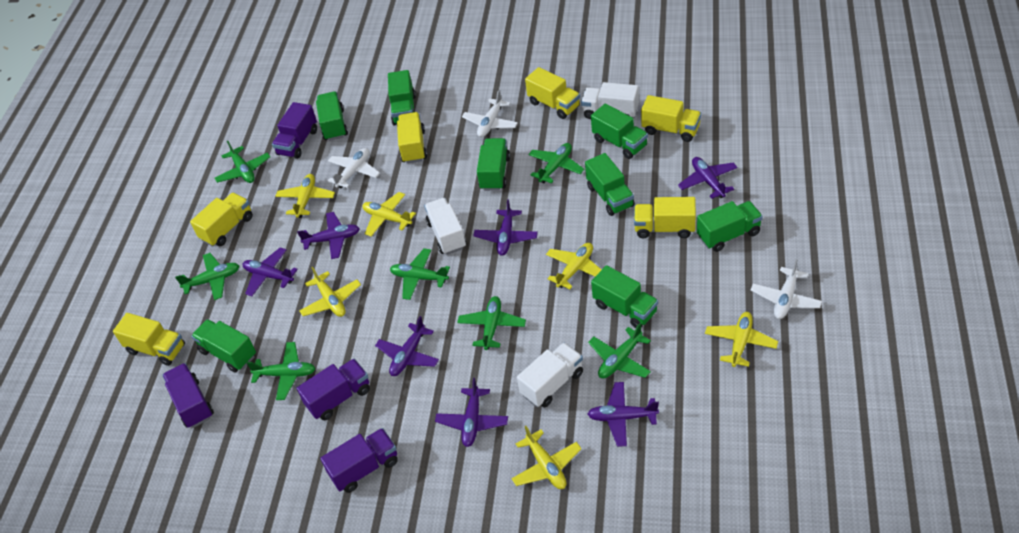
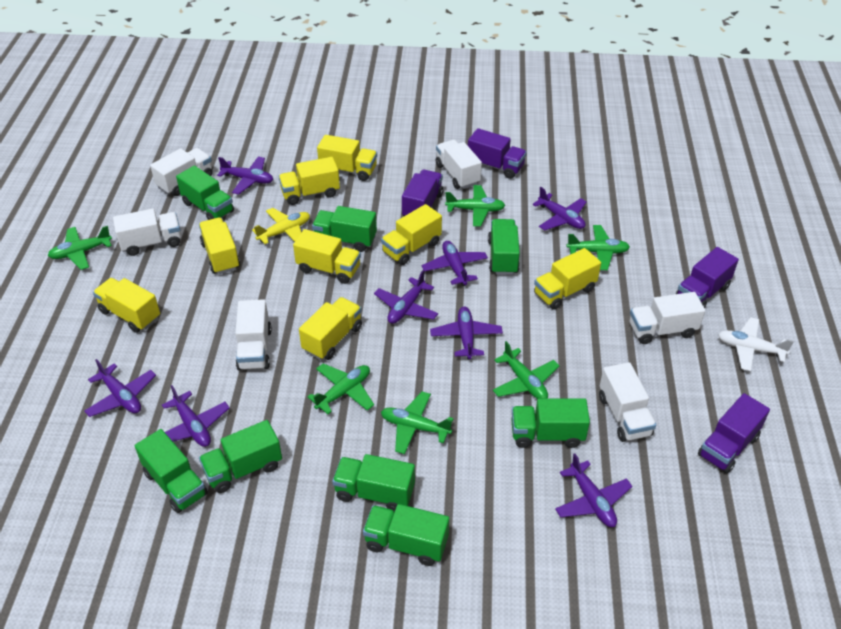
green plane: [175,253,239,300] [215,141,270,183] [246,342,316,400] [390,248,450,300] [457,296,526,350] [528,143,584,184] [588,323,651,379] = 7 -> [48,226,112,270] [308,364,374,414] [381,392,453,454] [445,185,505,227] [493,341,559,399] [566,225,630,270] = 6
purple plane: [243,247,298,296] [297,212,360,259] [375,316,439,376] [435,378,508,447] [473,199,538,255] [588,382,659,447] [678,157,738,199] = 7 -> [84,359,156,417] [162,385,230,447] [217,156,273,194] [374,270,438,324] [422,241,488,286] [430,307,503,359] [533,187,587,230] [555,454,632,527] = 8
white plane: [328,148,380,188] [462,90,518,137] [751,259,822,319] = 3 -> [718,317,794,371] = 1
white truck: [424,198,467,255] [517,343,583,407] [581,82,639,119] = 3 -> [113,208,181,256] [150,148,213,196] [235,299,272,371] [436,140,482,189] [599,362,656,442] [630,292,705,344] = 6
yellow plane: [275,174,335,218] [299,267,361,317] [362,192,416,237] [511,426,582,489] [546,243,602,289] [705,312,778,367] = 6 -> [252,208,310,244] = 1
yellow truck: [113,313,185,366] [190,193,253,247] [397,112,427,163] [525,67,580,119] [634,197,696,239] [641,95,701,142] = 6 -> [93,278,160,333] [199,217,240,274] [278,157,340,205] [293,229,361,284] [299,297,362,360] [317,135,377,181] [381,204,442,265] [534,248,601,310] = 8

